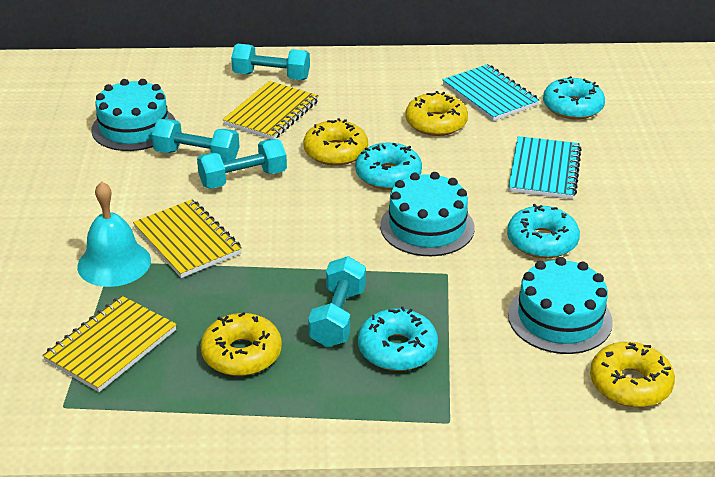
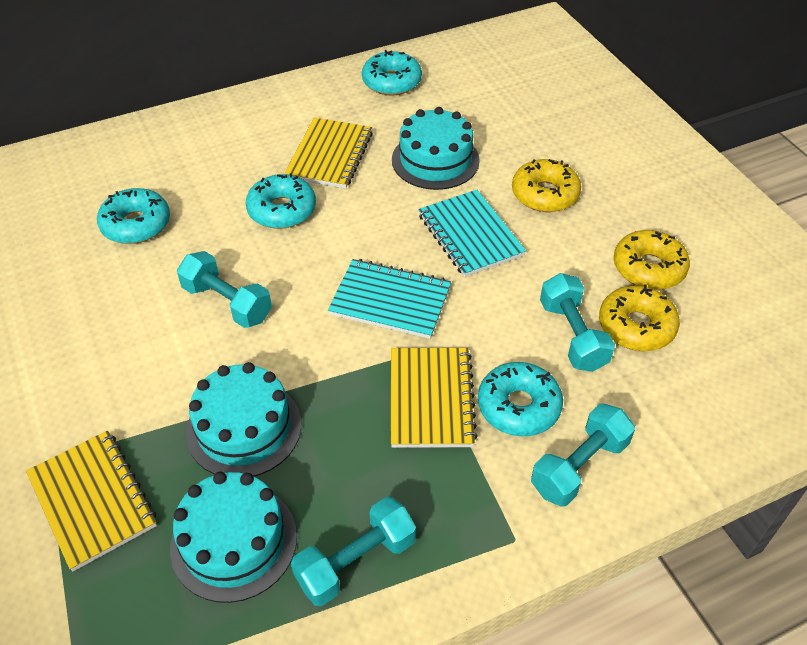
turquoise bell: [77,181,151,287] = 1 -> none = 0
yellow donut: [201,312,282,376] [303,118,368,166] [405,91,468,136] [590,342,675,407] = 4 -> [512,159,581,212] [599,285,680,351] [613,230,690,290] = 3

